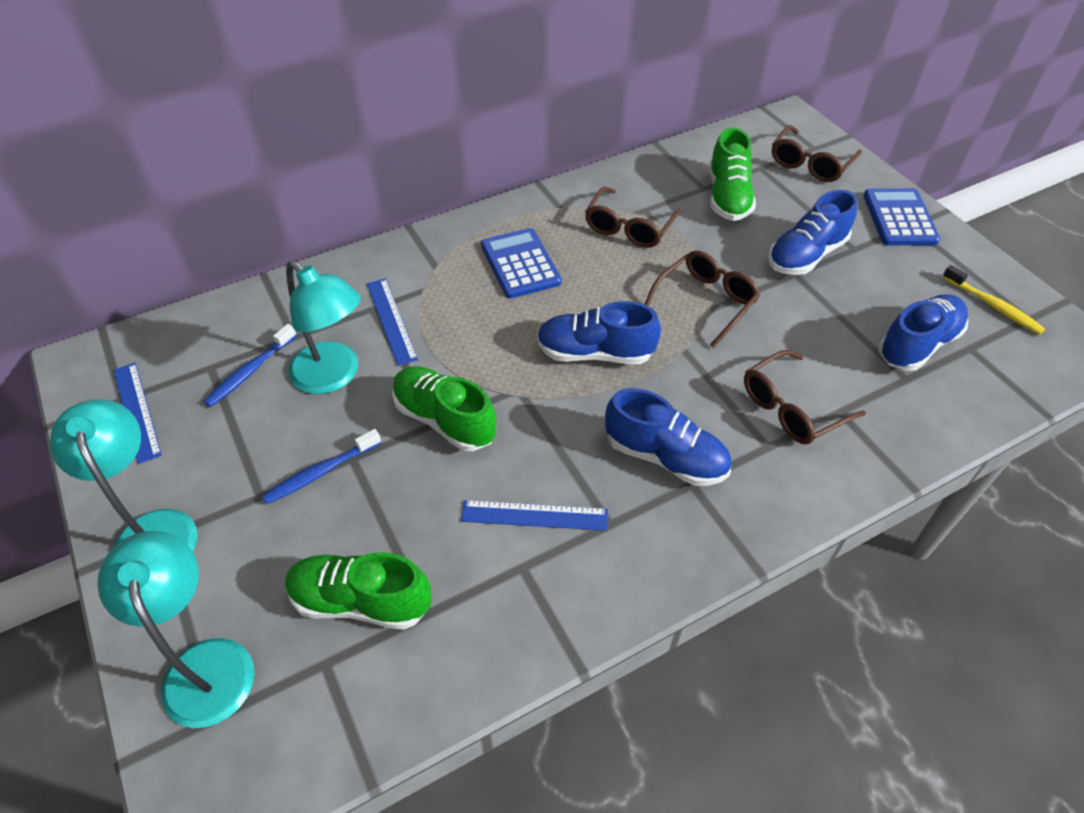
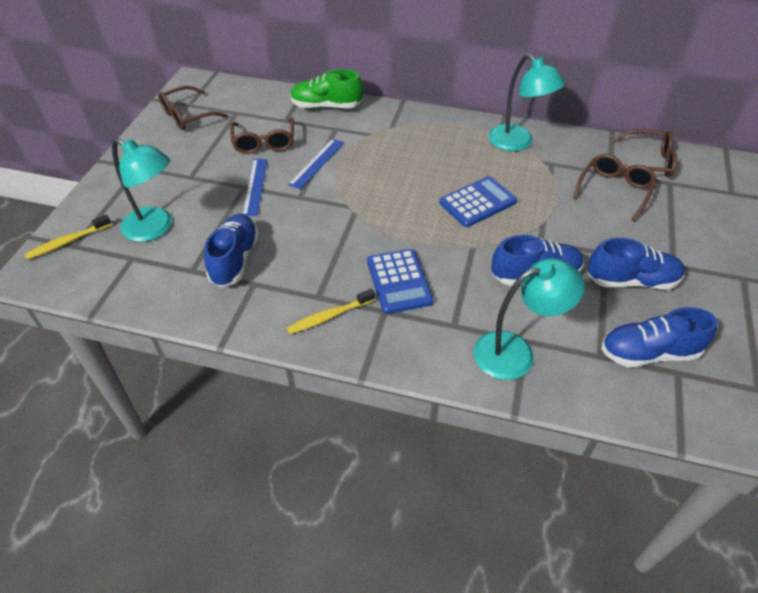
blue ruler: [114,363,162,464] [367,278,418,366] [461,500,608,531] = 3 -> [242,159,267,216] [288,139,344,189] = 2
blue toothbrush: [204,324,297,407] [262,429,381,504] = 2 -> none = 0
green shoe: [285,552,432,630] [392,366,496,451] [709,127,756,221] = 3 -> [290,69,363,109] = 1
yellow toothbrush: [942,265,1045,335] = 1 -> [24,214,112,260] [287,289,375,334] = 2

